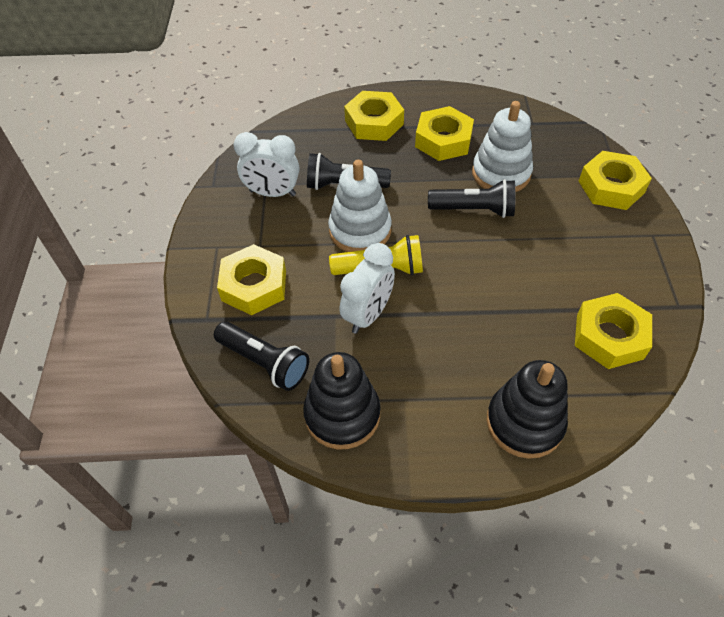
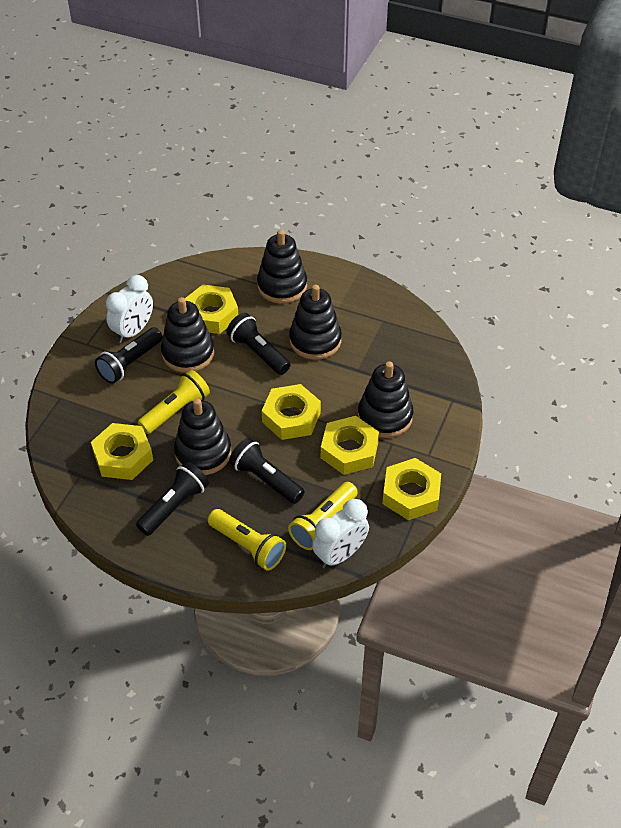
black flashlight: [214,321,309,391] [307,153,391,190] [428,179,516,218] = 3 -> [95,327,163,384] [136,461,209,536] [226,313,290,375] [229,438,305,504] = 4
black stacking toy: [303,352,381,449] [486,360,568,459] = 2 -> [161,297,214,373] [174,398,231,475] [257,230,307,304] [289,285,342,360] [358,361,413,438] = 5
white stacking toy: [328,160,392,252] [472,101,533,192] = 2 -> none = 0
yellow flashlight: [329,235,423,275] = 1 -> [138,370,210,434] [208,509,286,571] [288,482,358,550] = 3

